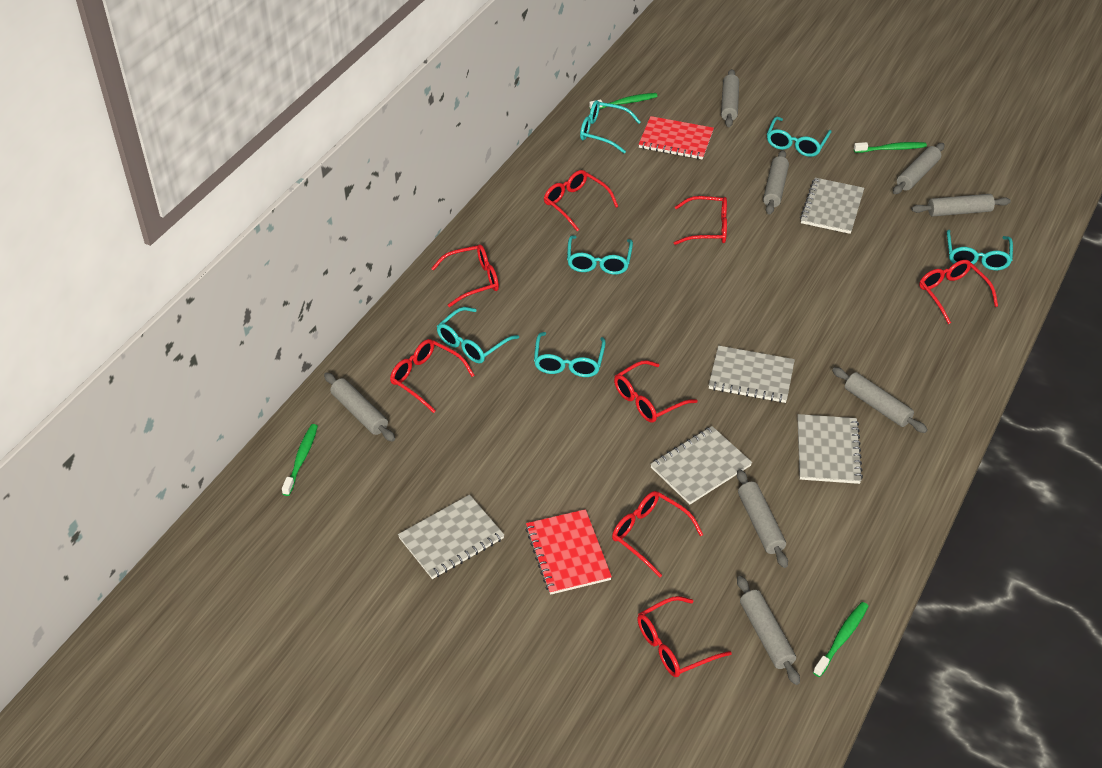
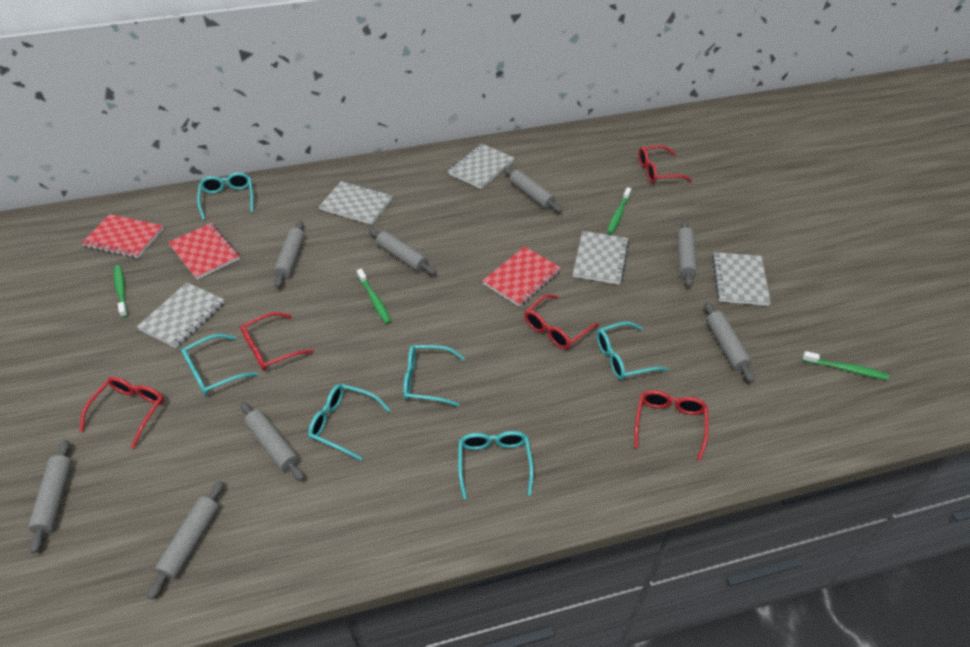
red glasses: [390,339,475,413] [431,244,499,307] [544,170,618,231] [612,491,703,578] [614,360,698,423] [637,596,732,677] [674,196,727,245] [919,260,998,324] = 8 -> [80,377,164,449] [240,312,314,371] [524,294,599,349] [634,390,709,461] [638,145,692,183] = 5
red notebook: [526,509,612,595] [638,116,714,160] = 2 -> [81,214,164,258] [168,223,240,280] [482,246,561,307] = 3

